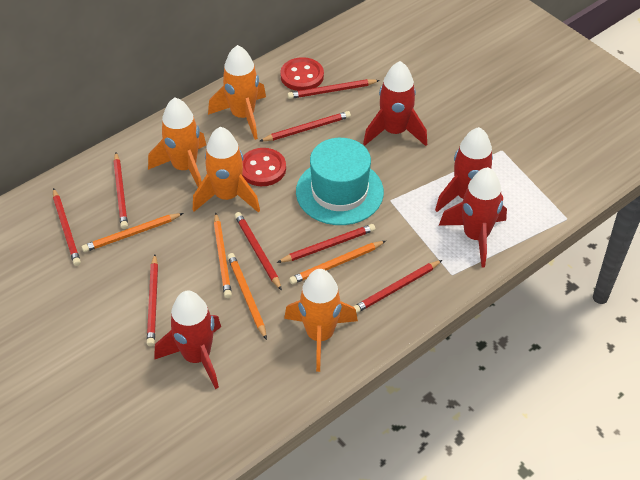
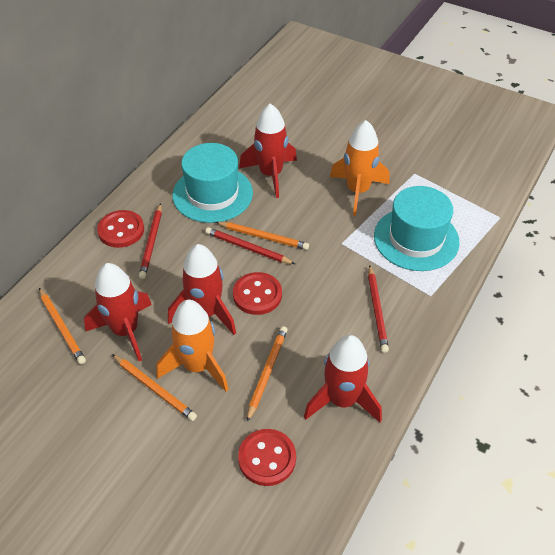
orange rocket: [148,98,206,187] [193,127,260,212] [208,45,266,140] [284,269,358,372] = 4 -> [156,300,229,392] [330,120,390,216] = 2
red button: [242,148,286,186] [280,57,324,91] = 2 -> [97,210,144,248] [233,272,282,315] [238,429,296,486] = 3
red pencil: [53,188,81,266] [114,152,128,229] [147,254,158,346] [235,212,282,291] [260,111,351,141] [277,224,375,263] [287,79,380,99] [353,260,442,313] = 8 -> [139,203,162,279] [205,227,295,264] [368,265,389,353] = 3
turquoise hat: [296,138,384,225] = 1 -> [172,143,253,223] [374,186,460,271] = 2

